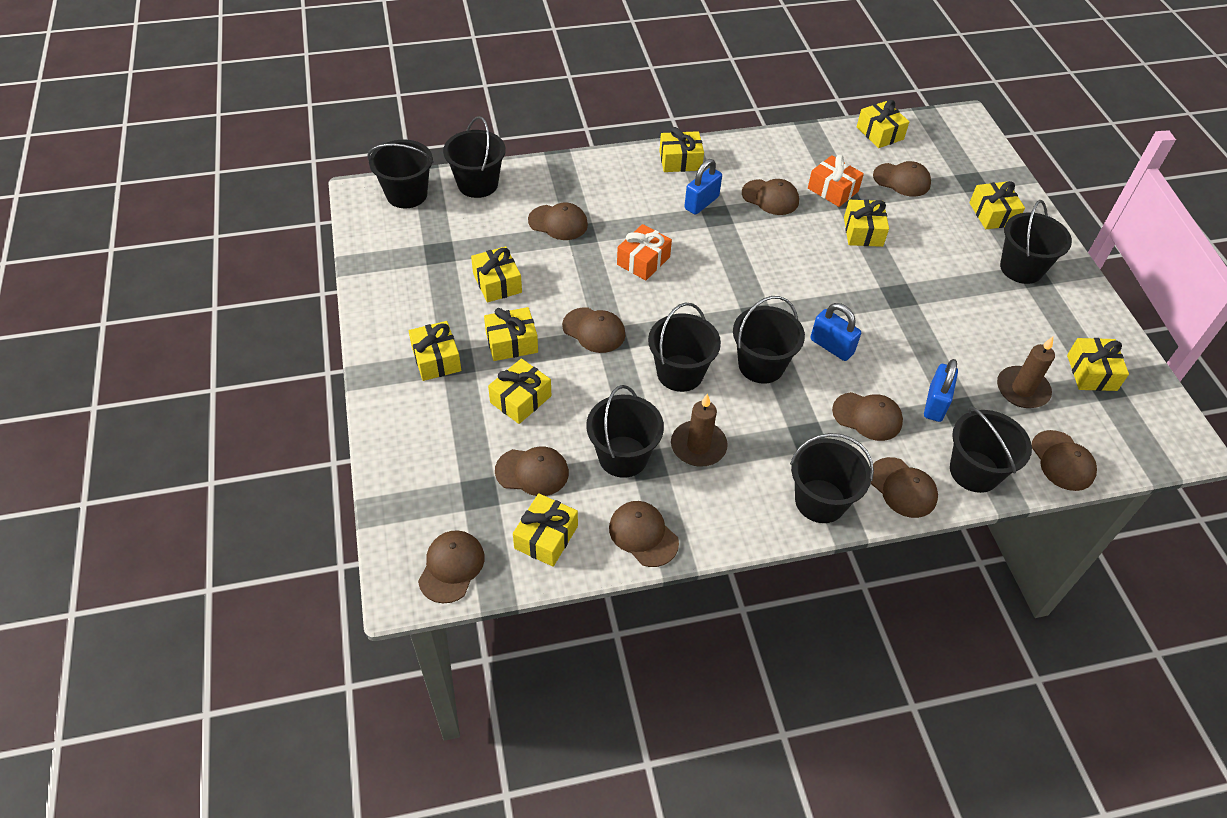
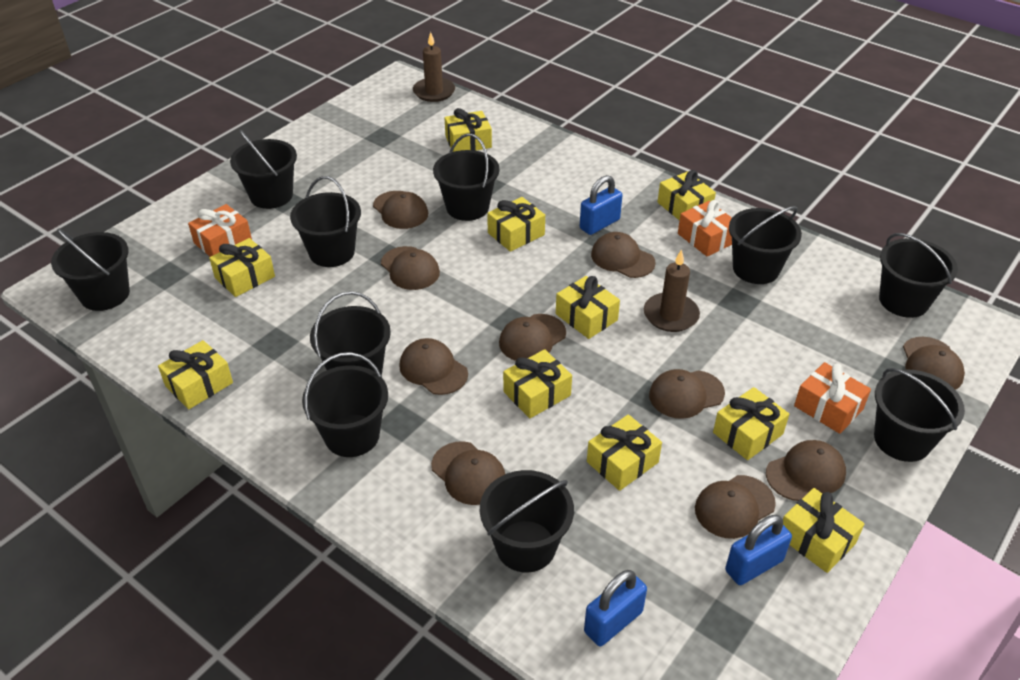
black bucket: [368,140,434,208] [443,116,506,198] [586,385,664,478] [648,302,721,392] [733,296,805,384] [790,433,874,523] [950,406,1032,493] [1000,200,1072,284] = 8 -> [51,228,130,311] [230,130,297,209] [290,176,361,267] [302,352,388,457] [310,291,391,376] [433,133,499,221] [480,470,574,573] [729,206,802,284] [874,368,965,462] [879,233,958,318] = 10
orange gift: [617,224,672,281] [808,155,864,207] = 2 -> [188,204,252,257] [678,200,732,257] [794,362,871,434] = 3

